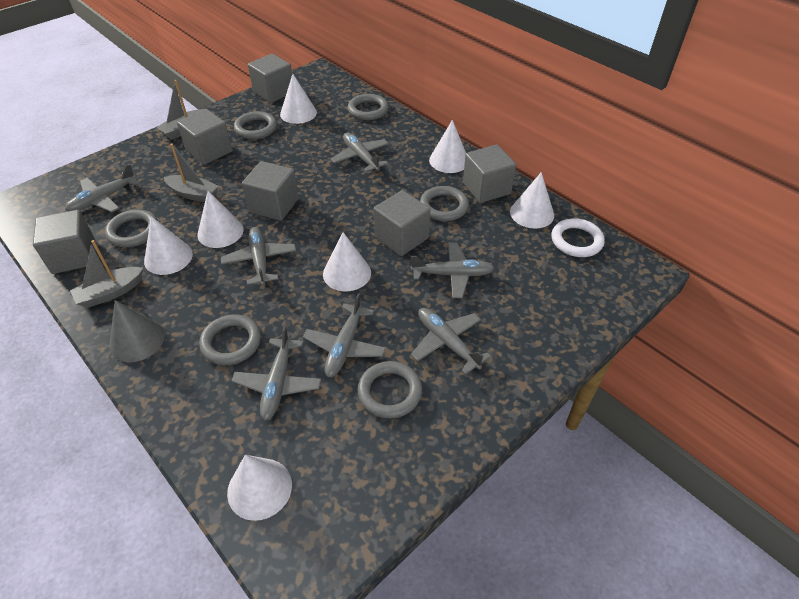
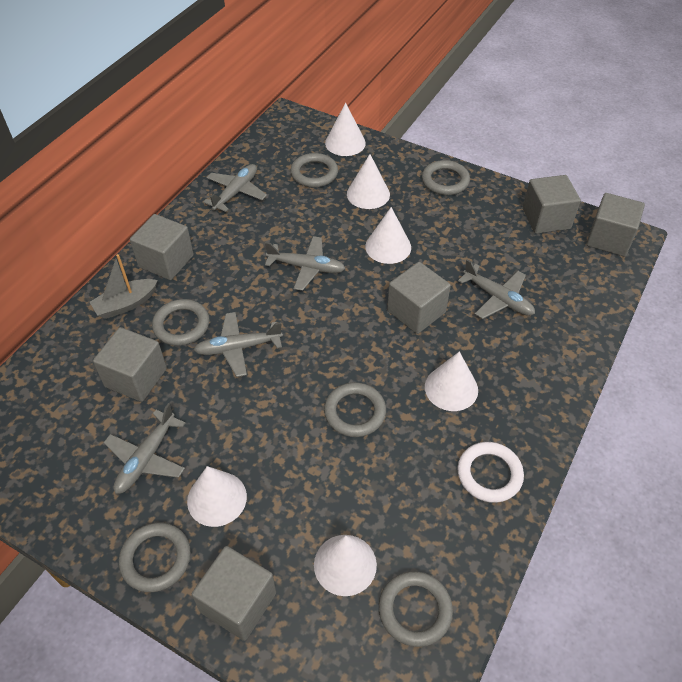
grey boat: [70,240,143,308] [156,80,204,140] [164,143,219,202] = 3 -> [90,254,158,319] = 1
grey cone: [109,300,165,362] = 1 -> none = 0
grey plane: [65,164,139,212] [221,227,296,286] [232,326,321,420] [303,293,386,377] [331,133,389,172] [410,242,495,298] [411,308,491,375] = 7 -> [104,403,185,494] [194,312,283,377] [203,164,267,212] [265,236,346,291] [458,259,535,319] = 5
white cone: [144,216,193,275] [198,191,244,248] [227,455,292,521] [280,74,317,124] [323,232,371,291] [429,120,466,173] [510,172,554,229] = 7 -> [187,466,247,527] [314,535,377,596] [325,103,366,156] [347,154,390,209] [365,207,411,264] [425,351,478,411] = 6

